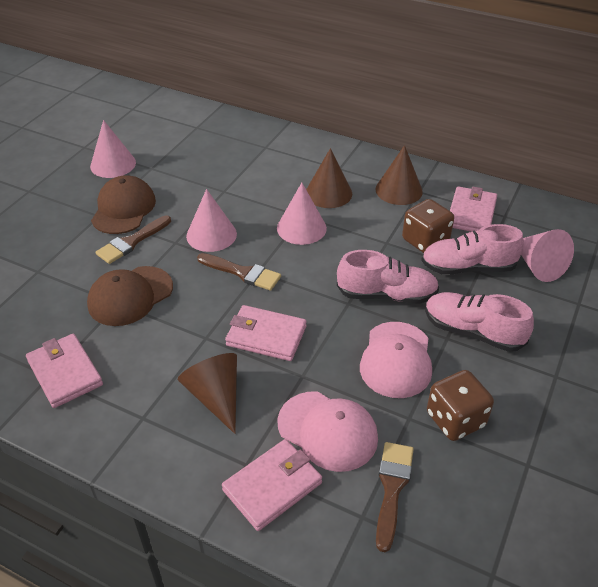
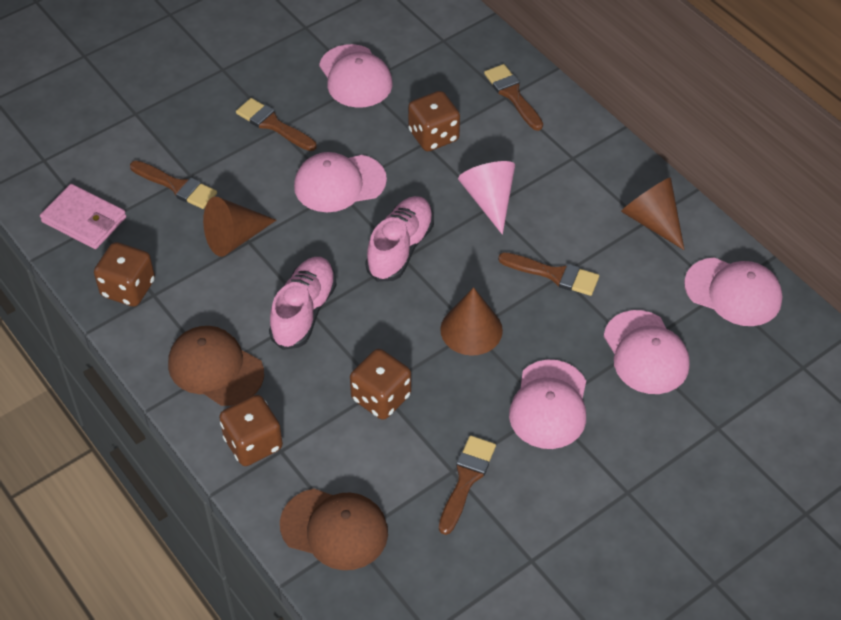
brown brush: [96,215,171,264] [197,253,281,291] [376,442,414,552] = 3 -> [130,160,217,209] [236,98,317,151] [439,435,496,535] [484,64,543,131] [498,252,599,296] = 5
brown dice: [402,199,454,253] [427,370,494,441] = 2 -> [94,242,155,307] [219,395,283,466] [350,349,411,420] [408,91,460,151] = 4
pink cap: [277,392,378,472] [360,322,432,398] = 2 -> [294,152,387,212] [319,44,393,108] [509,360,586,449] [604,310,690,394] [684,258,782,326] = 5
pink cone: [90,120,136,178] [186,189,237,252] [277,183,327,245] [521,229,574,282] = 4 -> [458,161,515,235] = 1
pink shoe: [337,250,439,304] [421,224,524,275] [425,292,534,352] = 3 -> [269,257,337,350] [365,196,434,282] = 2
pink wallet: [26,334,103,408] [222,439,322,531] [225,305,306,361] [450,186,497,232] = 4 -> [40,184,126,249] = 1

